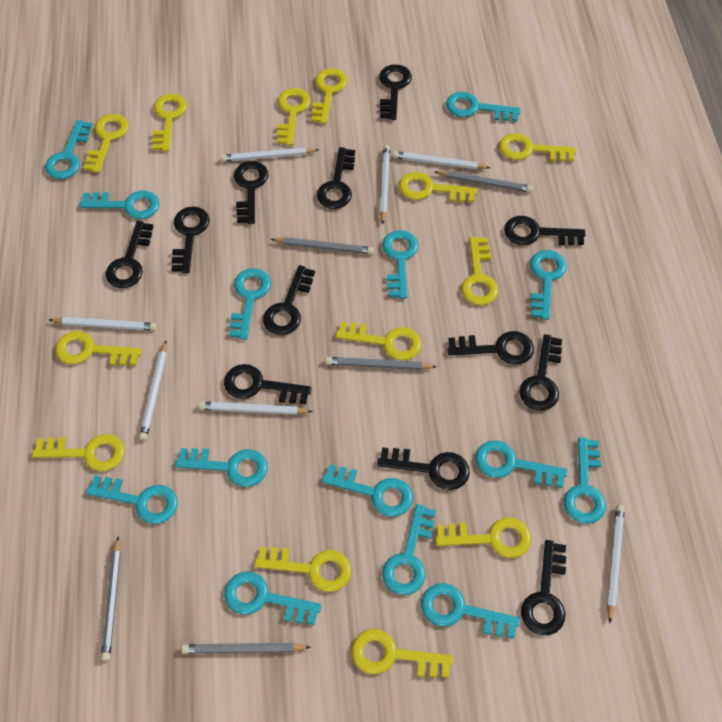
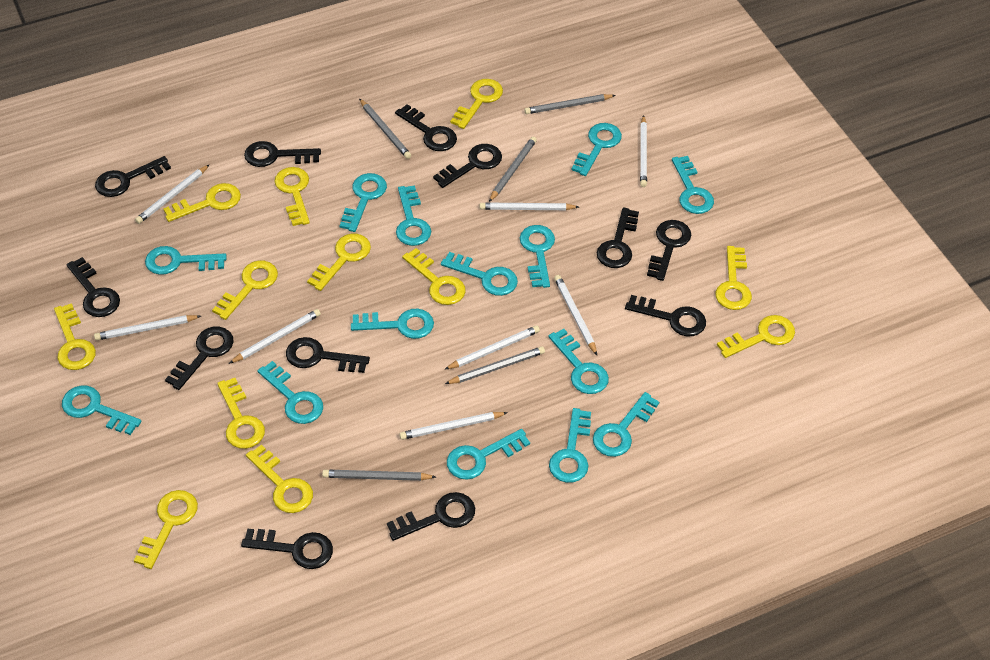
white pencil: [49,317,157,331] [139,341,167,441] [199,402,313,415] [221,147,319,162] [380,145,390,224] [393,151,491,169] [607,505,625,623] = 7 -> [94,315,201,340] [135,164,210,224] [229,309,321,364] [399,412,508,440] [444,325,540,370] [480,202,579,210] [554,275,597,355] [640,115,647,187] = 8
yellow key: [32,434,125,471] [55,331,142,366] [84,114,129,173] [152,93,187,151] [254,547,352,592] [277,88,311,145] [311,68,348,124] [336,322,421,361] [352,629,453,678] [399,172,477,203] [435,517,531,558] [461,236,498,305] [499,133,576,162] = 13 -> [54,303,96,370] [134,490,198,569] [163,183,241,222] [212,261,278,320] [217,378,265,449] [246,445,313,513] [275,167,310,226] [307,234,371,291] [402,248,466,305] [450,79,503,129] [715,246,752,310] [717,315,795,358] = 12

